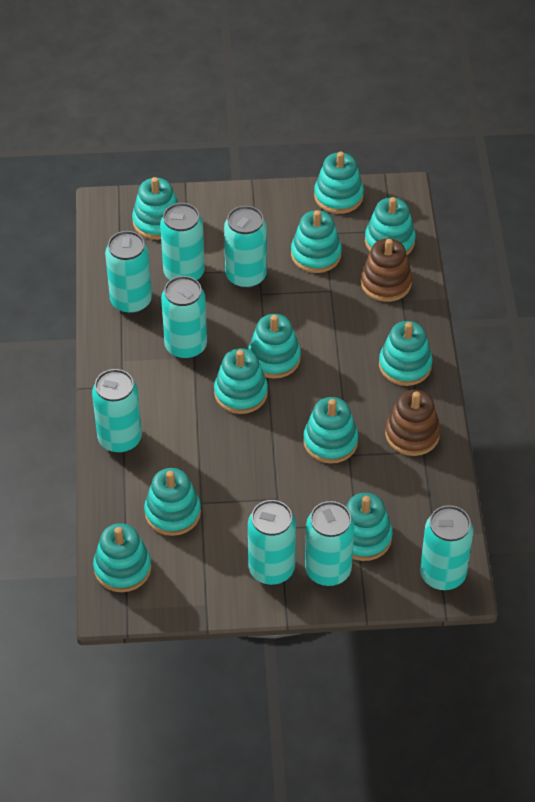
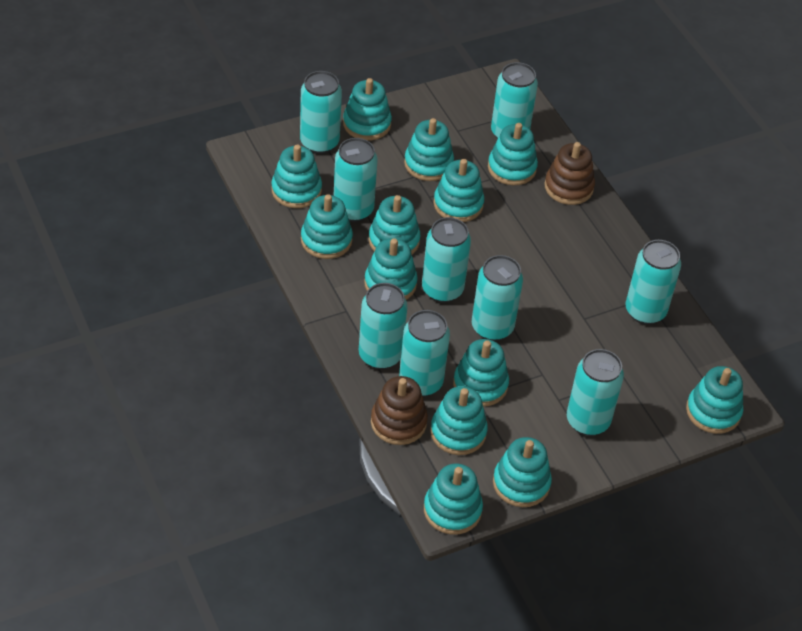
turquoise can: [92,369,142,453] [105,231,152,314] [160,203,205,280] [161,276,207,359] [224,206,267,289] [248,500,296,585] [305,501,355,586] [420,505,473,591] = 8 -> [300,71,342,154] [333,138,378,222] [359,283,408,369] [399,310,450,397] [422,217,471,303] [472,255,523,341] [491,62,538,139] [567,349,624,436] [626,240,681,324] = 9
turquoise stacking toy: [93,523,151,592] [132,177,178,240] [144,468,201,536] [214,348,268,414] [248,314,301,379] [291,210,342,273] [303,397,358,464] [314,152,364,214] [346,493,392,561] [365,197,416,255] [379,321,432,386] = 11 -> [271,145,322,208] [301,194,353,259] [343,78,392,141] [364,238,417,300] [369,195,420,254] [404,118,454,181] [424,463,483,535] [430,386,488,455] [434,159,484,222] [453,339,509,407] [488,123,538,186] [493,437,552,507] [686,366,743,434] = 13

